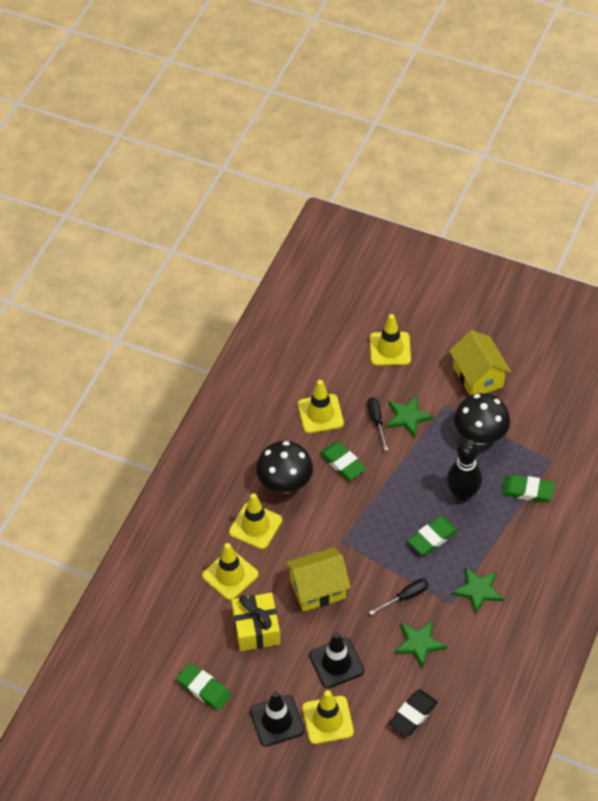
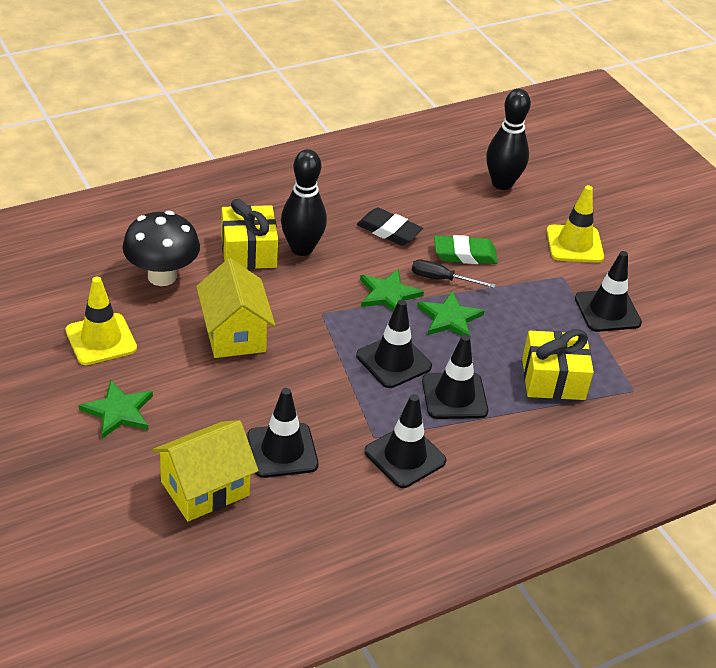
black bowling pin: [447,439,482,501] = 1 -> [281,149,327,256] [486,89,531,190] = 2
black mushroom: [256,441,313,493] [454,393,510,445] = 2 -> [123,211,200,286] = 1
black screwdriver: [367,397,388,451] [369,578,429,615] = 2 -> [412,260,496,288] = 1
black traffic cone: [250,691,304,747] [309,632,364,688] = 2 -> [247,388,319,478] [356,300,432,388] [364,394,446,488] [422,335,488,419] [575,251,642,332] = 5
green eraser: [176,663,231,711] [320,442,366,480] [408,516,458,555] [502,475,555,502] = 4 -> [434,235,498,264] = 1
yellow gift: [231,593,280,651] = 1 -> [221,199,278,269] [522,329,594,400] = 2
yellow traffic cone: [202,543,259,600] [229,493,282,549] [298,380,344,433] [302,690,354,744] [370,314,411,366] = 5 -> [65,277,137,365] [546,185,604,263] = 2

